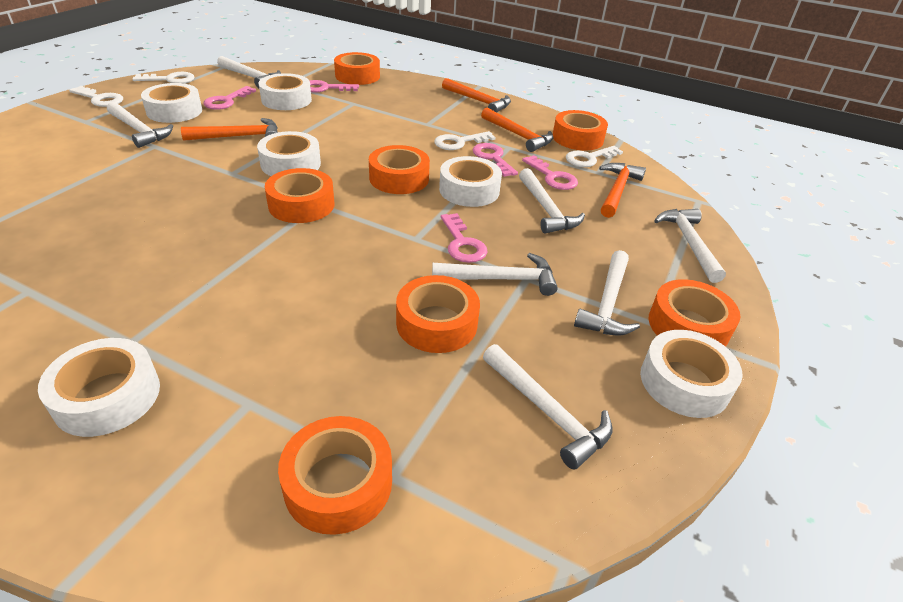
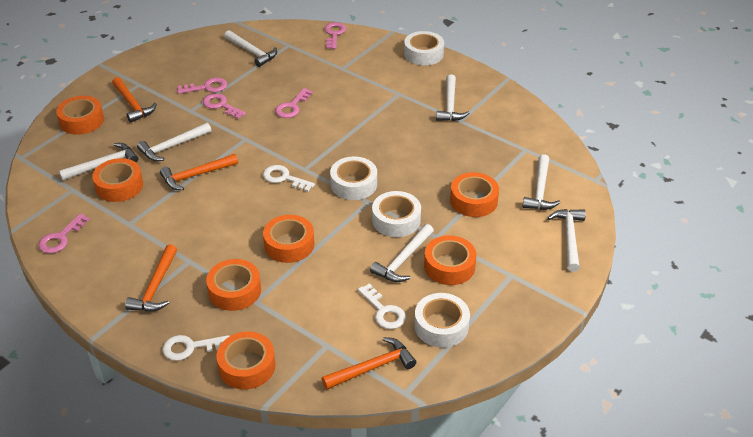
white key: [69,86,123,107] [133,72,195,83] [434,131,496,150] [566,146,623,167] = 4 -> [162,335,229,361] [263,165,315,192] [358,283,406,329] = 3
white tape: [38,338,160,437] [141,83,202,123] [257,131,321,176] [259,73,312,110] [439,156,502,207] [640,330,743,418] = 6 -> [330,157,377,200] [372,191,421,237] [404,31,444,65] [414,293,470,347] = 4

